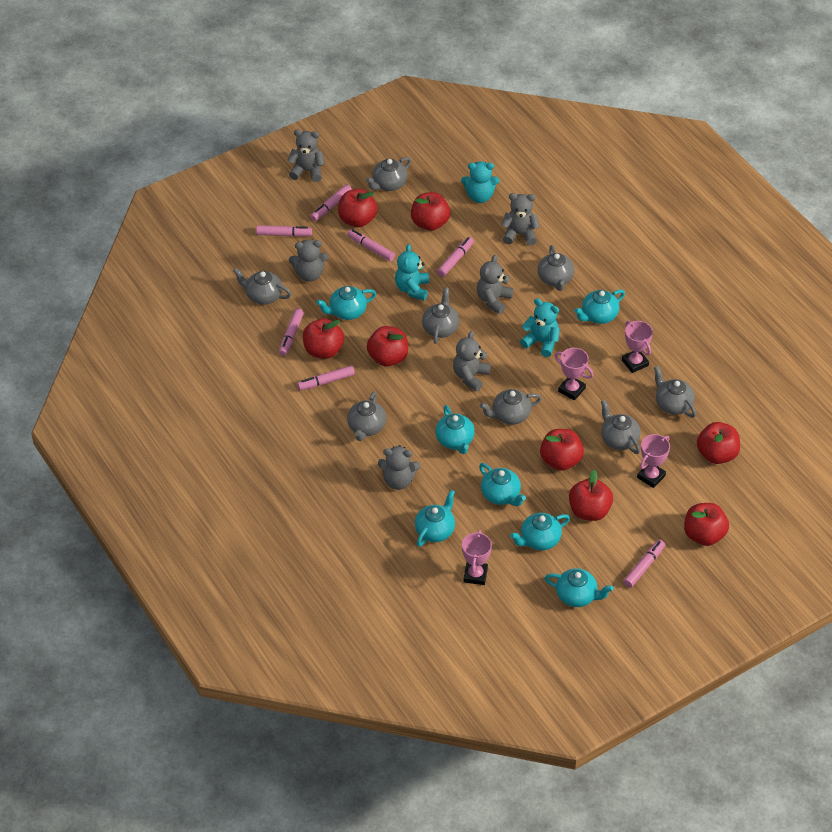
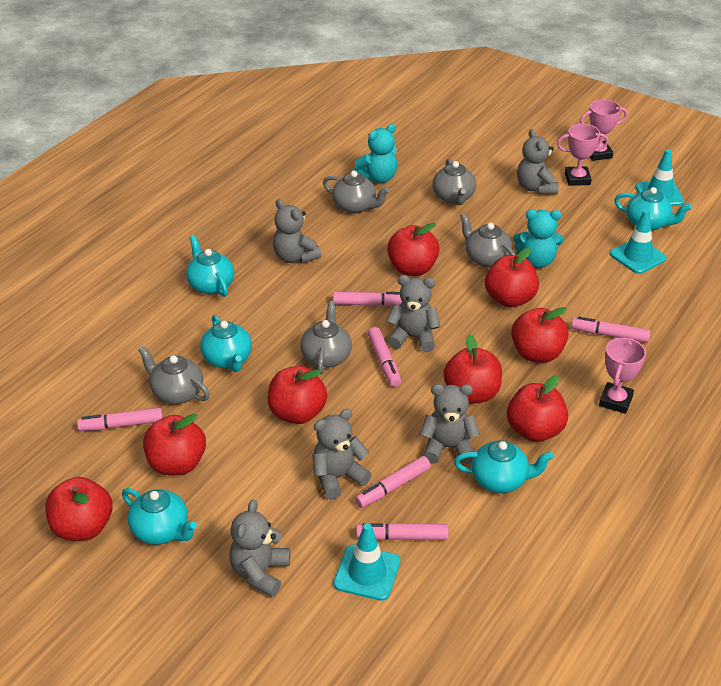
grey teapot: [233,268,291,305] [347,392,386,441] [366,157,411,191] [422,287,460,344] [480,389,542,425] [538,245,574,291] [601,400,641,454] [654,366,696,418] = 8 -> [138,346,210,404] [300,301,352,374] [323,171,390,214] [432,159,476,205] [460,213,515,267] = 5
pink marker: [256,225,312,237] [279,308,304,356] [297,366,355,391] [310,184,352,221] [347,229,395,261] [437,237,474,277] [624,540,665,588] = 7 -> [77,407,163,431] [333,292,402,306] [355,456,431,508] [356,523,449,540] [368,327,401,387] [571,317,650,343] = 6
pink trophy: [462,530,492,585] [555,348,594,400] [622,321,653,373] [637,434,670,488] = 4 -> [557,124,609,186] [580,100,628,161] [599,338,646,414] = 3
turquoise teapot: [317,286,376,320] [415,490,455,547] [435,405,475,454] [479,463,526,506] [510,513,570,550] [545,568,613,607] [574,290,625,324] = 7 -> [122,488,197,545] [186,235,234,297] [200,314,252,372] [454,440,554,493] [614,187,692,231] = 5
turquoise teddy bear: [395,244,430,301] [461,161,499,203] [520,298,560,357] = 3 -> [353,124,397,183] [513,210,564,268] = 2
turquoise traffic cone: none = 0 -> [334,523,400,601] [610,210,667,274] [635,149,684,206] = 3

